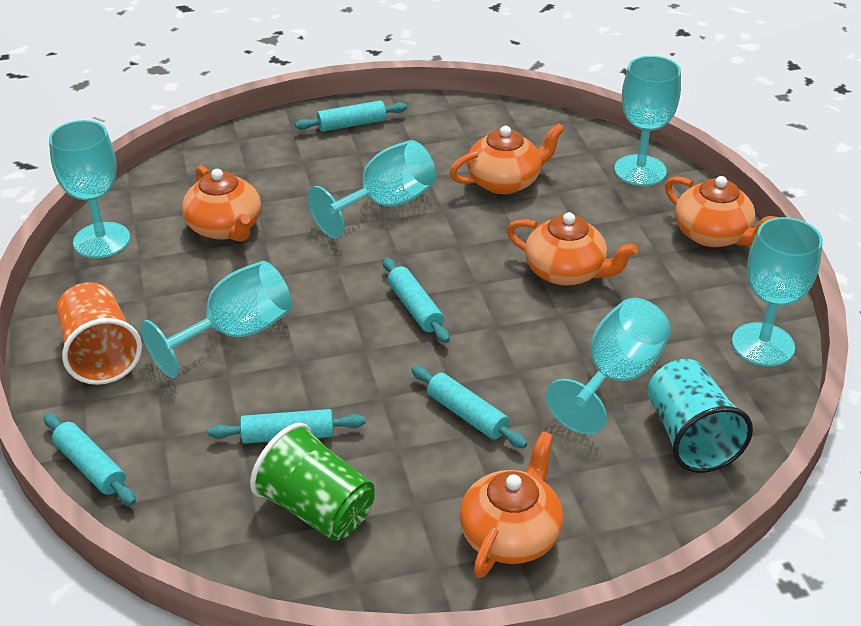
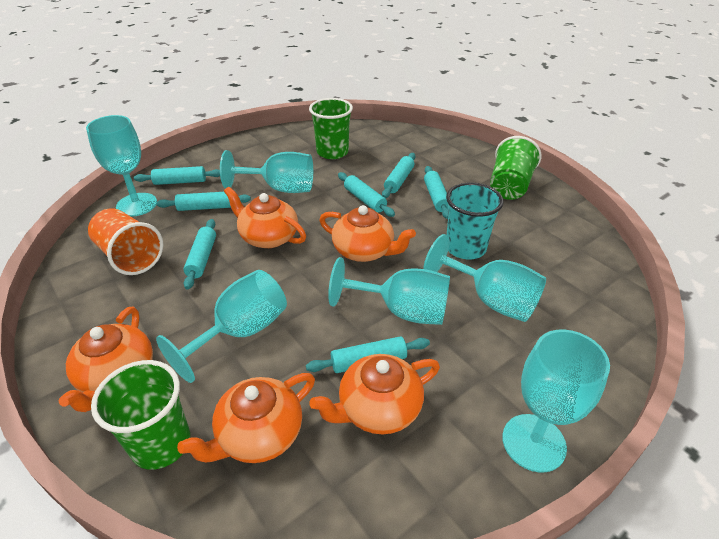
green cup: [250,423,374,541] = 1 -> [91,360,190,470] [309,98,353,159] [490,136,542,200] = 3
turquoise rolling pin: [44,413,136,505] [208,409,365,444] [295,100,407,132] [383,257,450,343] [411,365,527,448] = 5 -> [134,166,220,185] [156,192,251,211] [183,219,216,290] [306,336,430,373] [338,172,395,217] [382,153,416,198] [424,166,448,219] = 7

